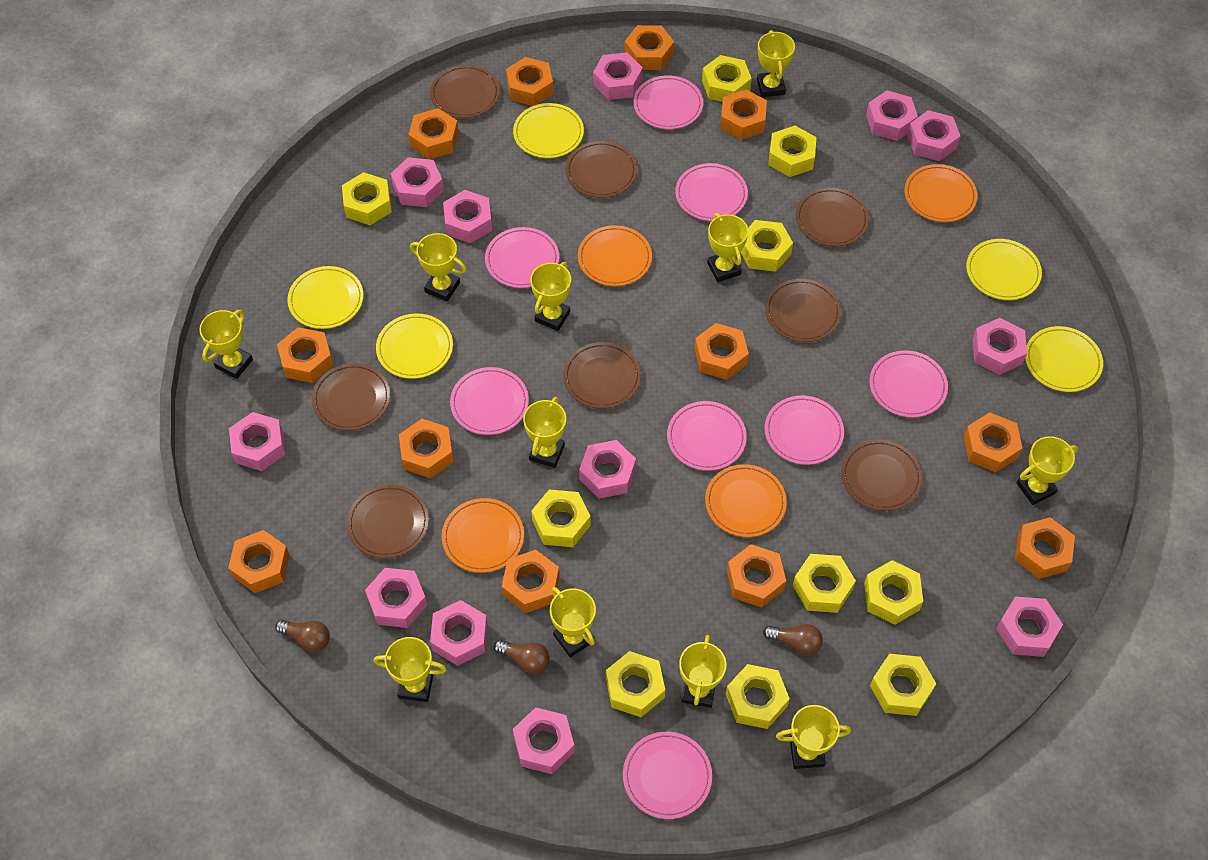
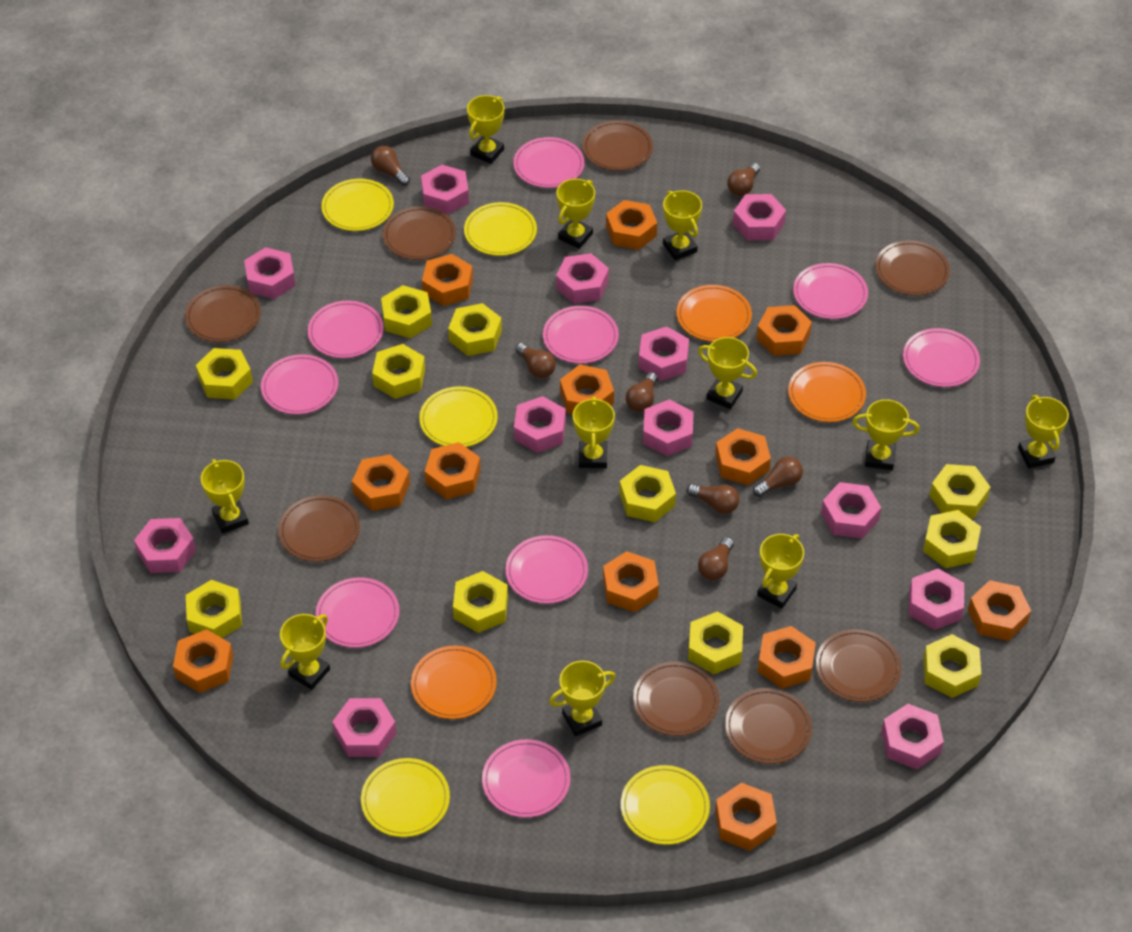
brown light bulb: [275,620,330,652] [494,640,550,674] [763,624,823,656] = 3 -> [371,146,410,186] [515,343,556,378] [626,372,658,412] [687,484,739,514] [698,537,734,580] [727,163,760,196] [753,457,803,497] = 7
orange plate: [442,498,524,573] [578,225,652,286] [705,464,787,537] [904,164,978,222] = 4 -> [411,646,497,719] [676,285,752,342] [788,362,866,422] = 3
pink plate: [450,367,529,435] [485,227,559,288] [623,732,712,819] [633,75,703,129] [667,401,747,471] [675,163,748,221] [765,396,844,465] [869,350,948,418] = 8 -> [261,354,338,414] [308,300,384,358] [315,577,399,648] [482,739,570,818] [506,535,588,604] [513,137,584,188] [543,306,619,364] [793,263,868,319] [903,328,980,387] = 9
yellow nut: [342,172,392,225] [531,489,591,547] [606,651,665,717] [702,55,752,102] [726,664,790,729] [740,220,793,272] [768,126,816,177] [793,554,856,613] [864,560,923,625] [870,654,936,716] = 10 -> [186,580,242,638] [196,348,253,400] [372,344,425,399] [381,285,432,338] [448,303,502,356] [453,571,508,633] [619,465,676,522] [688,611,743,674] [923,510,981,568] [923,634,981,698] [929,464,990,519] = 11

